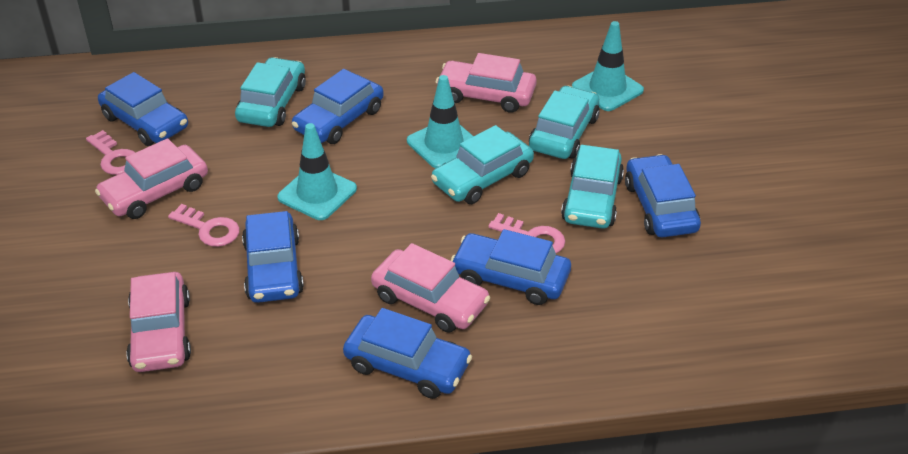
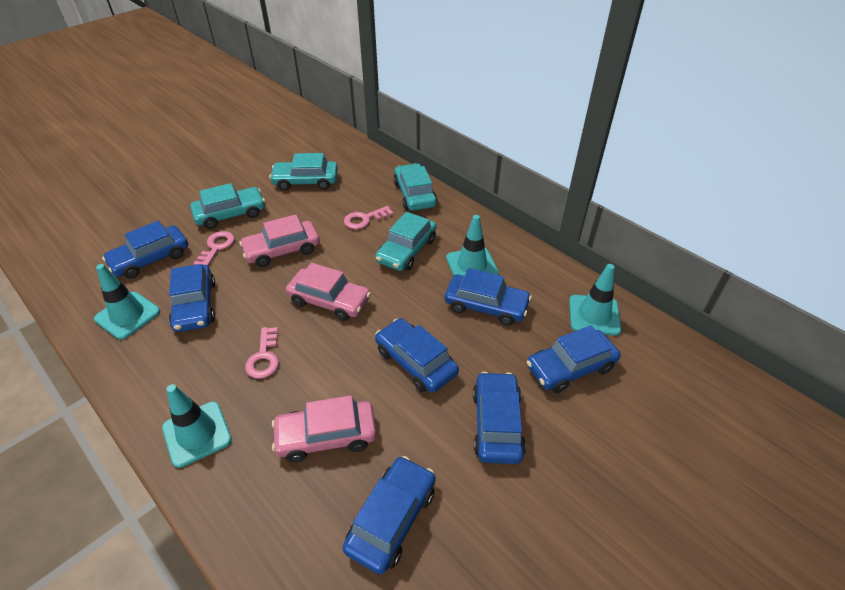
blue car: [98,72,188,146] [242,211,304,303] [292,69,384,144] [343,308,472,399] [451,229,571,305] [625,154,701,237] = 6 -> [102,221,188,279] [169,264,215,332] [342,456,435,575] [375,318,459,393] [445,268,532,326] [473,372,526,464] [527,325,621,393] = 7
pink car: [95,138,208,219] [126,272,191,372] [371,243,490,333] [436,53,537,113] = 4 -> [239,214,320,267] [272,395,377,463] [286,263,371,321] = 3
turquoise traffic cone: [277,123,357,220] [407,75,473,168] [572,21,644,111] = 3 -> [94,264,160,339] [162,384,232,468] [446,215,499,276] [569,264,621,336] = 4

